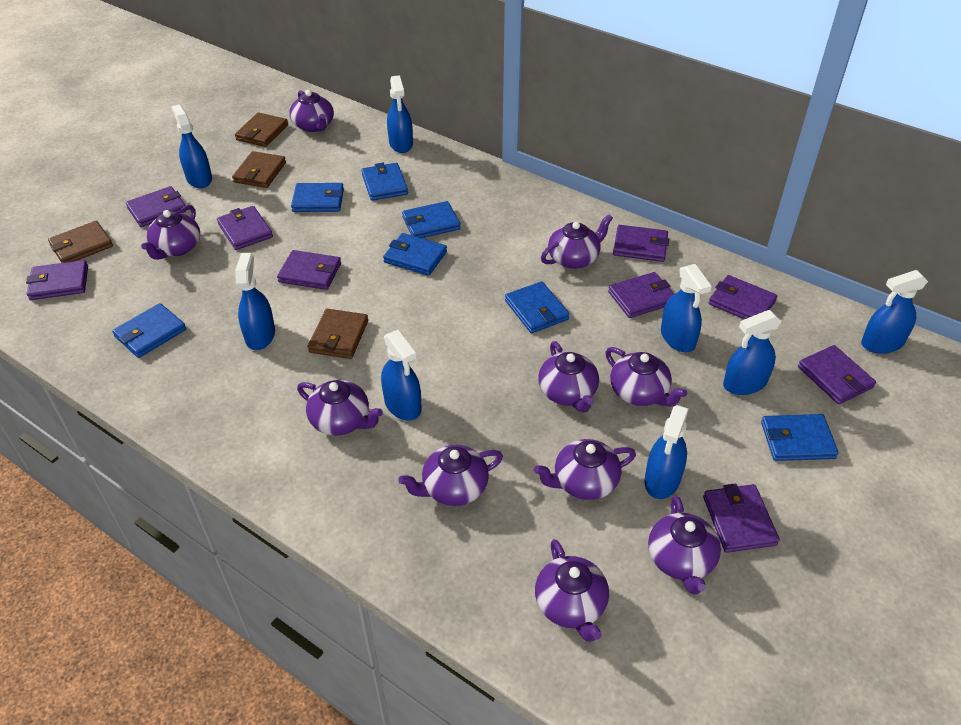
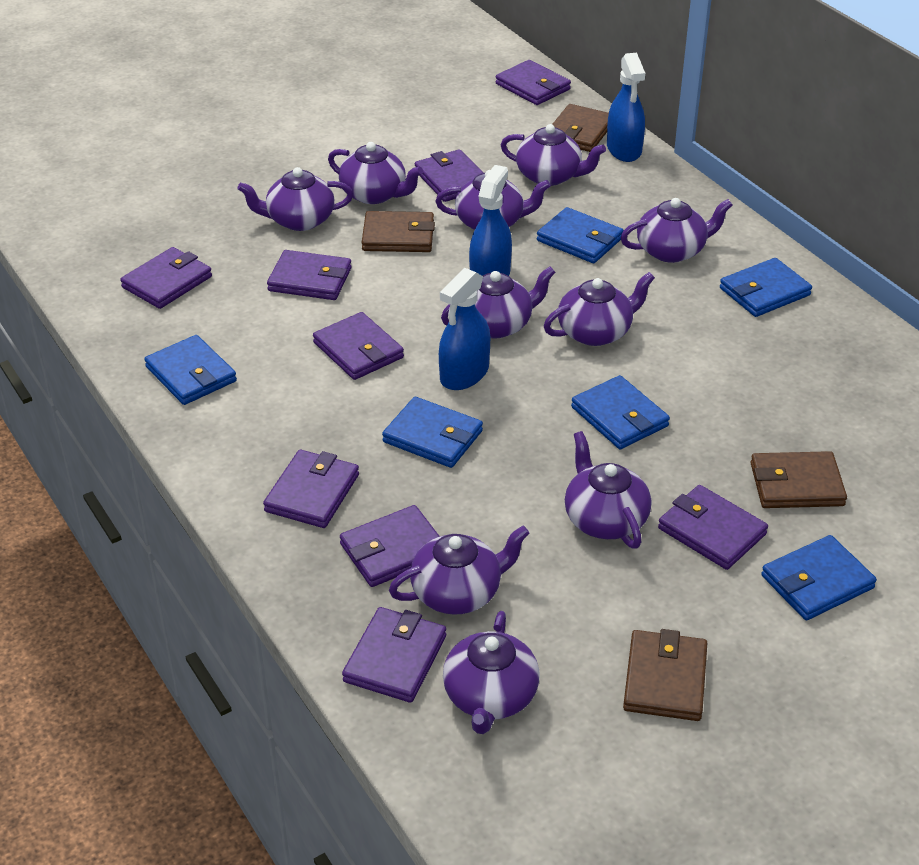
blue spray bottle: [171,104,212,188] [235,253,275,350] [381,330,421,421] [387,75,413,153] [644,405,689,499] [661,264,712,352] [723,310,782,395] [861,270,928,354] = 8 -> [439,268,490,390] [469,165,512,276] [607,53,645,162] = 3
blue wallet: [112,303,186,358] [291,183,344,212] [361,163,408,201] [383,233,447,276] [402,201,461,238] [505,281,569,333] [761,414,839,461] = 7 -> [144,335,237,405] [382,397,483,468] [537,207,624,263] [571,375,670,449] [720,258,812,317] [761,535,877,620] = 6

